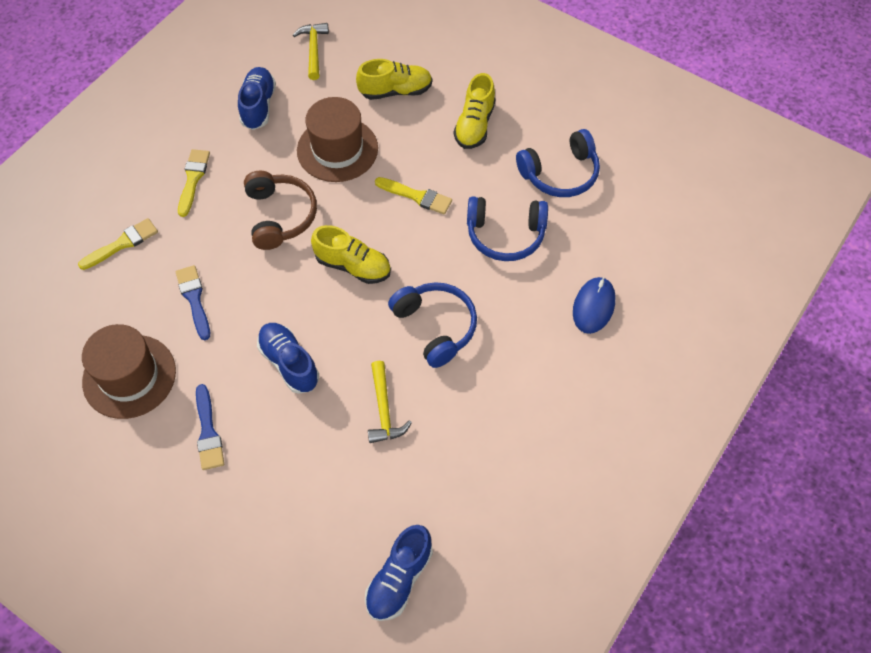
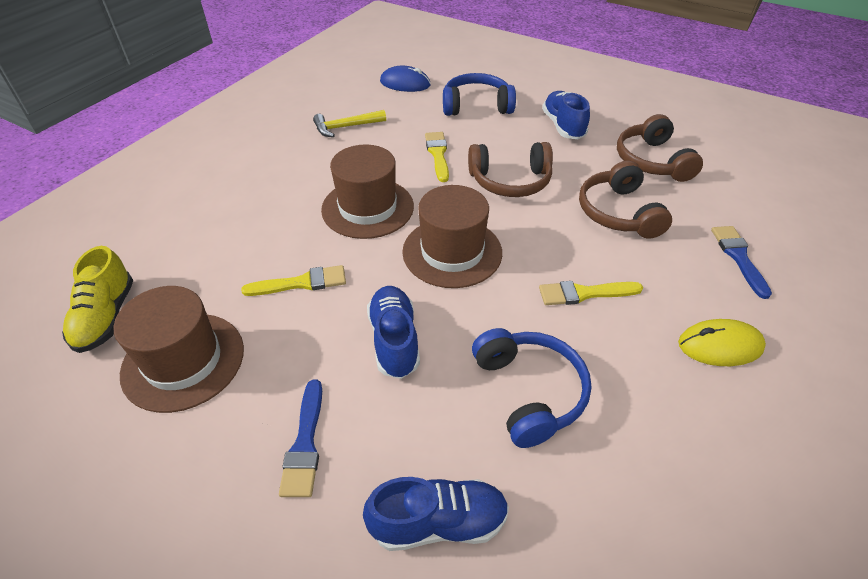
blue headphones: [388,282,477,368] [467,197,548,261] [516,129,600,197] = 3 -> [443,73,516,116] [472,328,592,448] = 2
brown hat: [82,324,176,419] [297,97,378,182] = 2 -> [114,286,244,413] [321,145,414,239] [402,185,502,288] = 3
brown headphones: [244,171,317,250] = 1 -> [468,142,553,197] [579,160,672,239] [617,114,703,182] = 3
yellow hammer: [293,23,329,80] [368,361,412,443] = 2 -> [313,110,386,137] = 1
yellow mouse: none = 0 -> [678,319,766,366] = 1
yellow shoe: [311,225,391,284] [356,59,432,100] [454,73,496,149] = 3 -> [62,246,133,353] = 1

